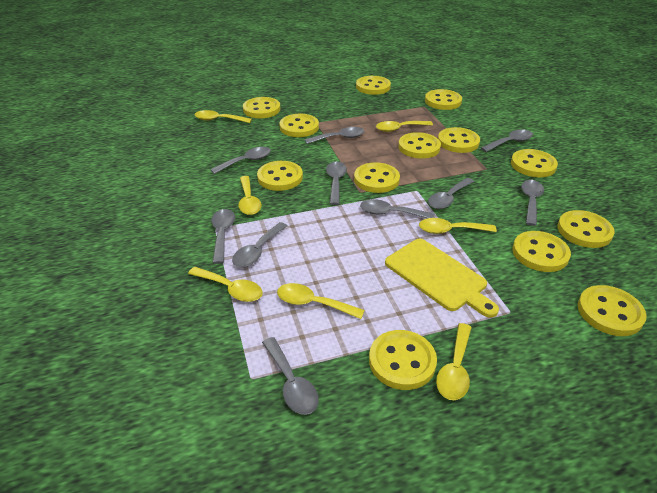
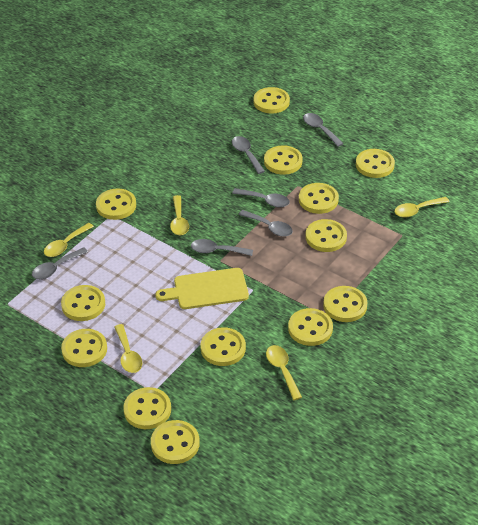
grey spoon: [210,147,271,174] [211,209,235,264] [232,222,287,267] [262,337,319,415] [305,127,364,144] [326,162,347,205] [360,199,435,218] [428,178,474,209] [481,129,533,152] [521,180,544,226] = 10 -> [32,247,88,279] [191,239,253,256] [232,136,265,174] [232,188,290,208] [239,210,293,237] [303,113,344,147] = 6
yellow spoon: [188,267,263,302] [195,110,252,123] [239,176,261,215] [277,283,365,319] [376,121,433,132] [419,218,497,234] [436,323,472,400] = 7 -> [44,223,94,257] [114,324,142,373] [170,195,189,235] [266,345,302,400] [394,197,449,218] = 5

